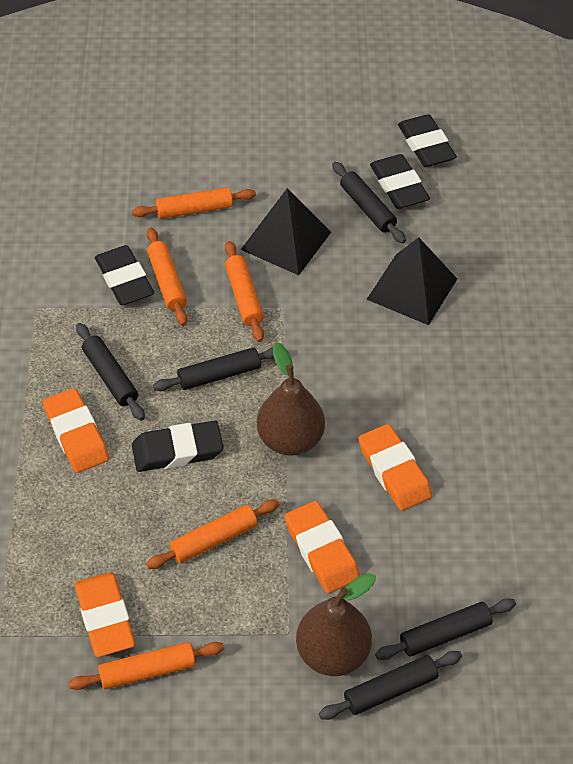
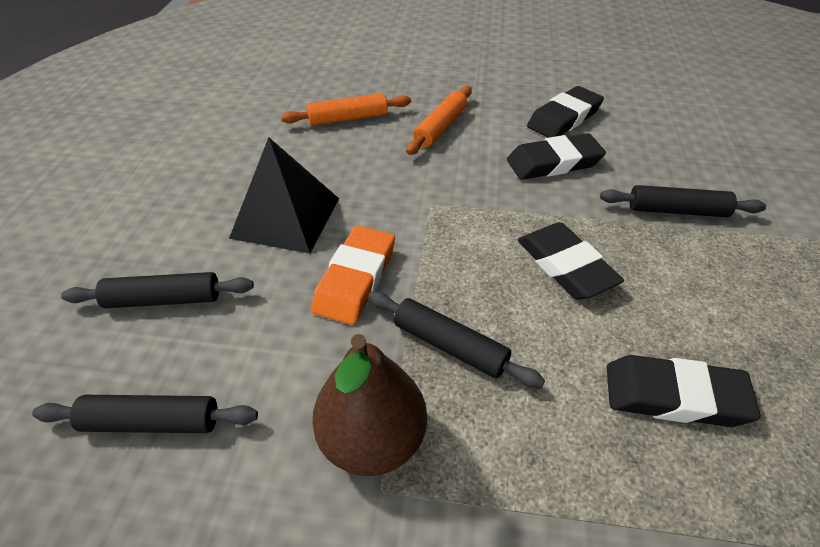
black pyramid: [241,188,331,275] [366,237,457,325] = 2 -> [229,137,339,254] = 1
black rolling pin: [76,323,145,421] [153,347,274,391] [319,651,462,720] [332,162,406,244] [375,598,516,660] = 5 -> [32,395,258,433] [61,272,254,308] [368,291,545,388] [600,185,766,217] = 4
brown pear: [257,342,325,456] [296,573,376,676] = 2 -> [312,334,427,476] = 1
orange eraser: [43,388,109,473] [75,572,135,657] [285,501,360,594] [358,424,432,511] = 4 -> [311,225,395,325] = 1
orange rolling pin: [69,642,224,690] [132,187,256,219] [146,500,279,569] [147,228,188,326] [225,241,264,342] = 5 -> [281,93,411,126] [406,86,472,155] = 2

